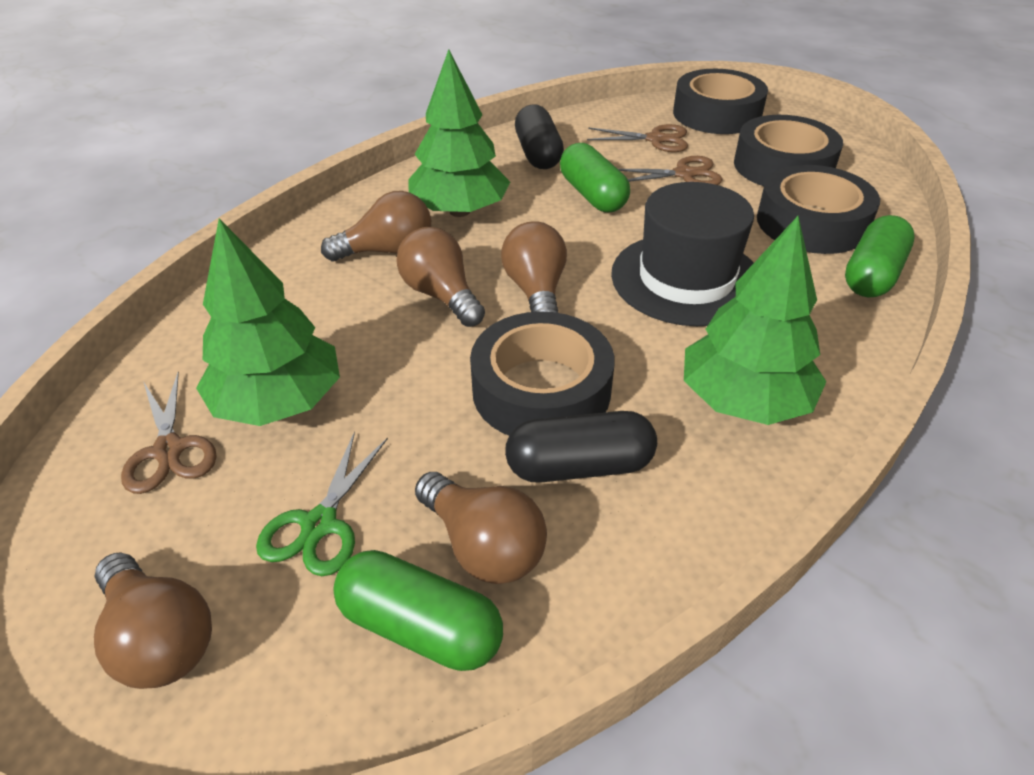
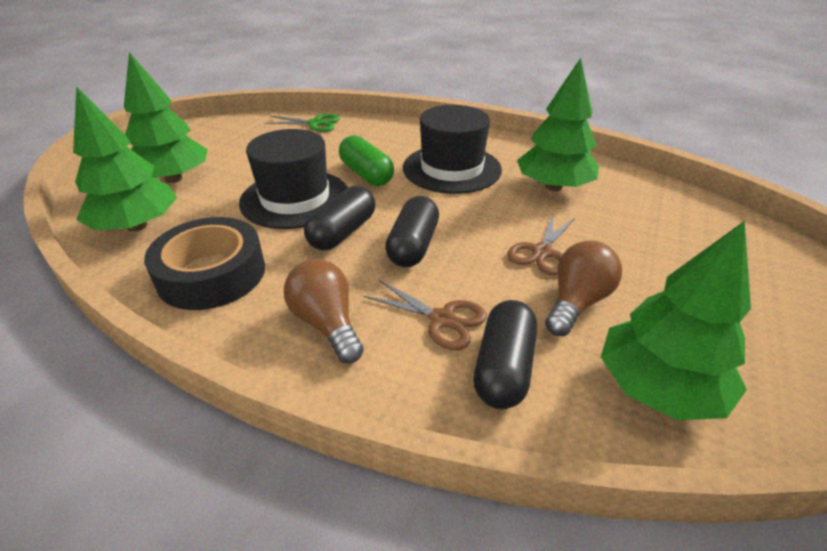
black capsule: [505,411,657,483] [515,104,564,169] = 2 -> [304,186,376,250] [385,196,439,267] [473,300,537,409] = 3
black hat: [611,182,754,326] = 1 -> [239,129,348,229] [403,105,502,194] = 2
black tape: [470,311,614,436] [673,69,768,134] [734,115,843,186] [757,165,880,254] = 4 -> [144,217,265,310] = 1
brown light bulb: [94,552,212,689] [321,191,431,261] [396,227,485,327] [415,472,547,584] [501,221,567,313] = 5 -> [284,259,364,363] [545,240,622,336] = 2
brown scissors: [121,372,217,494] [587,124,688,152] [618,156,723,185] = 3 -> [363,280,487,350] [507,215,576,275] = 2
green capsule: [333,550,503,671] [560,143,630,212] [845,215,915,298] = 3 -> [339,135,394,186] = 1
green tree: [196,219,340,426] [409,49,510,217] [684,216,827,425] = 3 -> [73,86,177,232] [124,52,208,183] [517,58,599,191] [601,221,751,420] = 4

